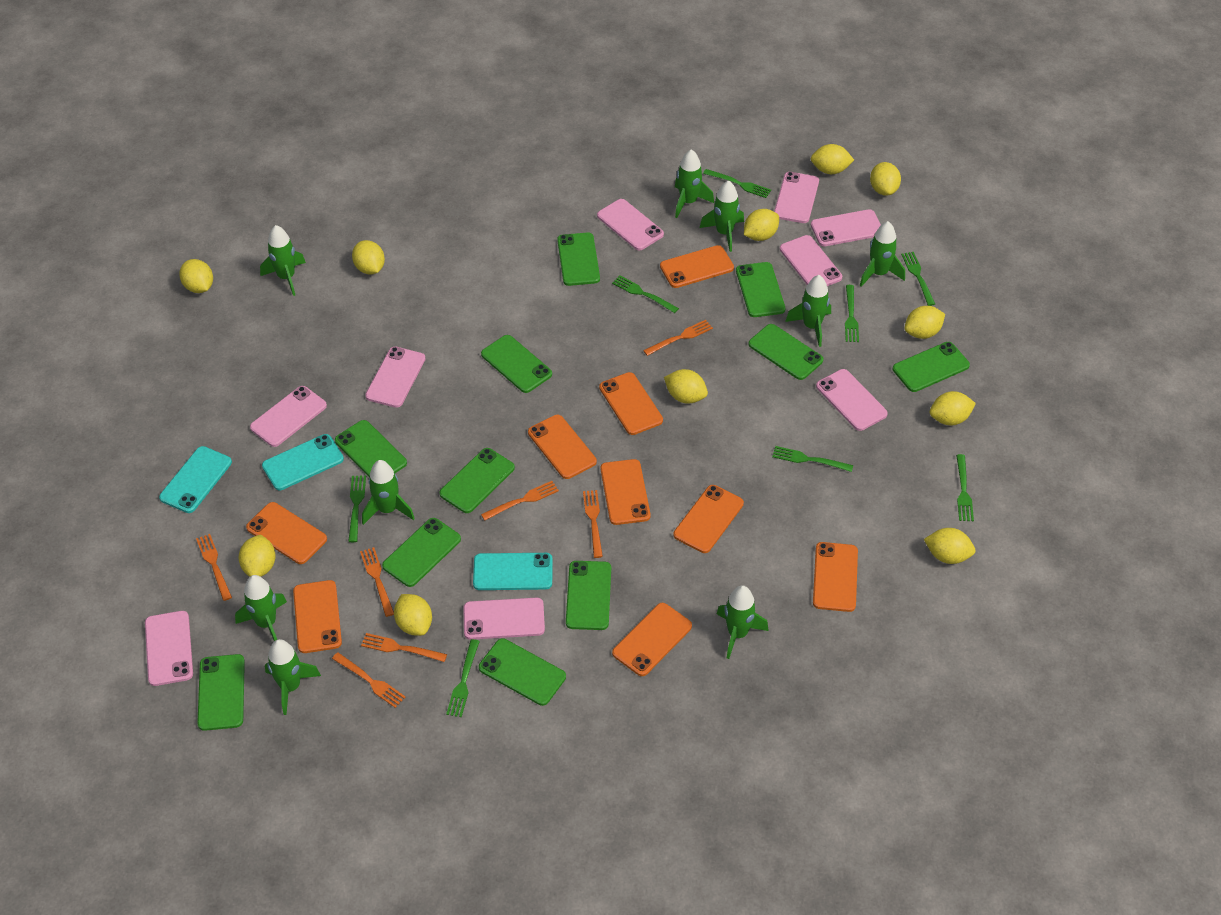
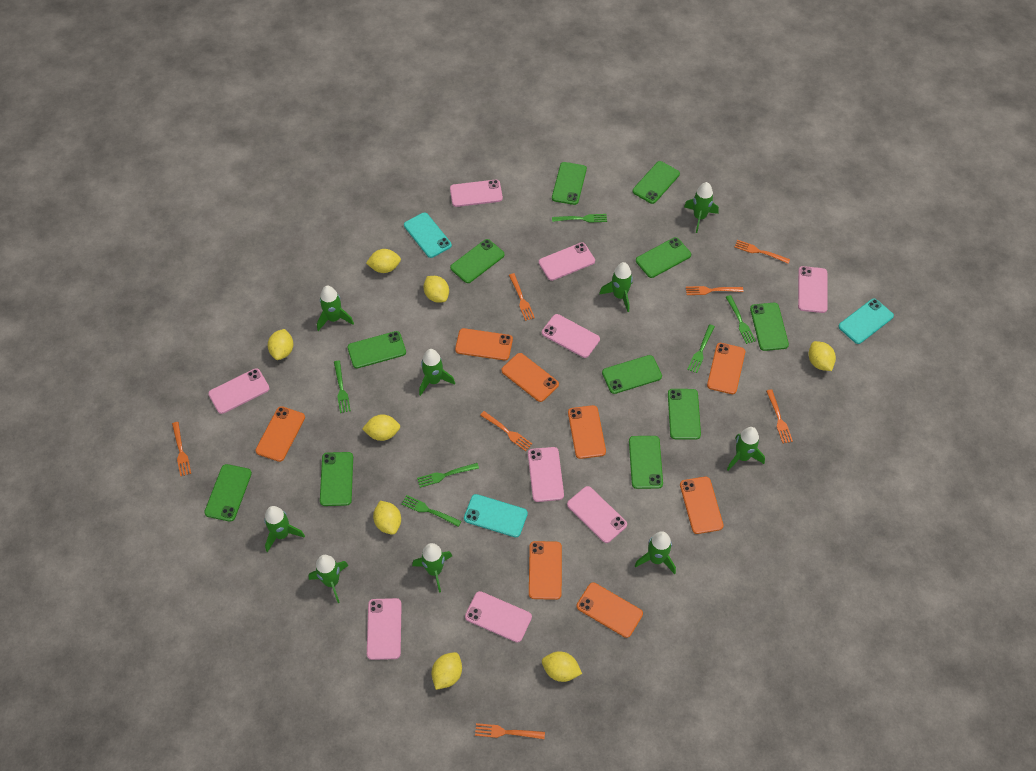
green fork: [348,476,366,542] [446,639,480,717] [612,275,679,313] [703,169,771,198] [772,446,853,472] [845,285,859,342] [901,252,935,306] [956,454,974,521] = 8 -> [334,361,351,413] [402,495,462,527] [417,463,479,488] [552,214,607,223] [687,324,715,373] [726,295,756,344] = 6
orange phone: [246,502,327,564] [293,580,342,653] [528,415,597,479] [599,372,663,435] [600,459,651,525] [612,603,692,676] [660,245,734,288] [673,485,744,553] [813,542,858,612] = 9 -> [255,406,305,462] [455,328,513,360] [501,353,559,402] [529,541,562,600] [568,405,606,459] [577,582,643,638] [680,477,724,534] [707,343,745,394] = 8
yellow lemon: [179,259,213,293] [239,535,276,577] [352,240,385,274] [394,594,432,636] [664,369,708,404] [744,209,779,241] [811,144,854,174] [870,162,901,196] [905,306,945,339] [924,528,976,564] [930,391,976,425] = 11 -> [268,329,293,360] [362,414,400,441] [366,249,401,273] [373,501,401,535] [423,276,449,303] [431,652,462,690] [542,651,582,682] [808,341,836,371] = 8

